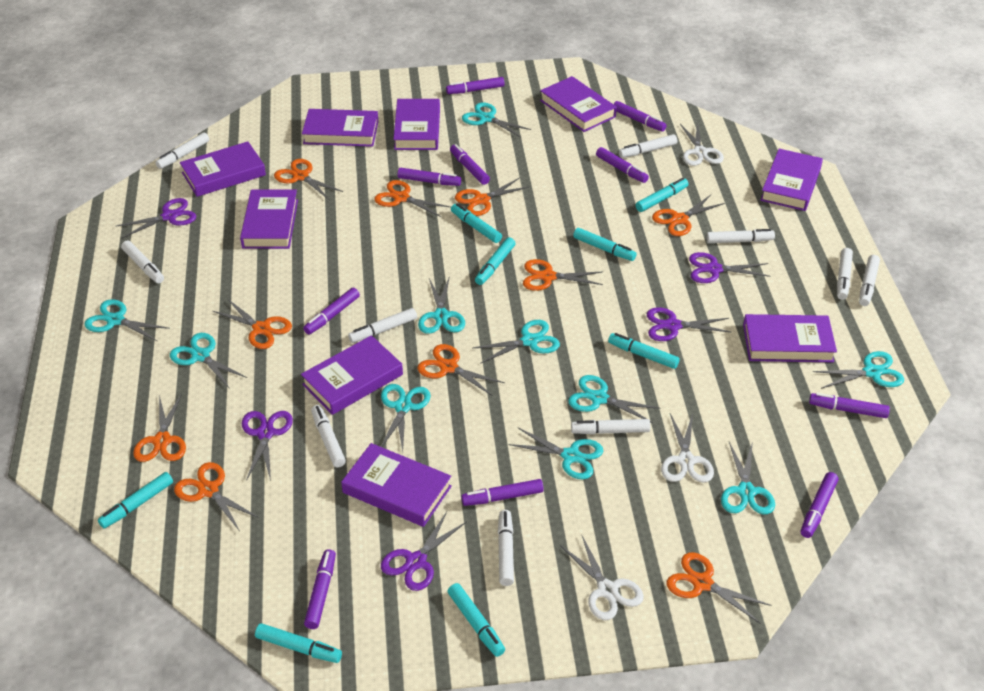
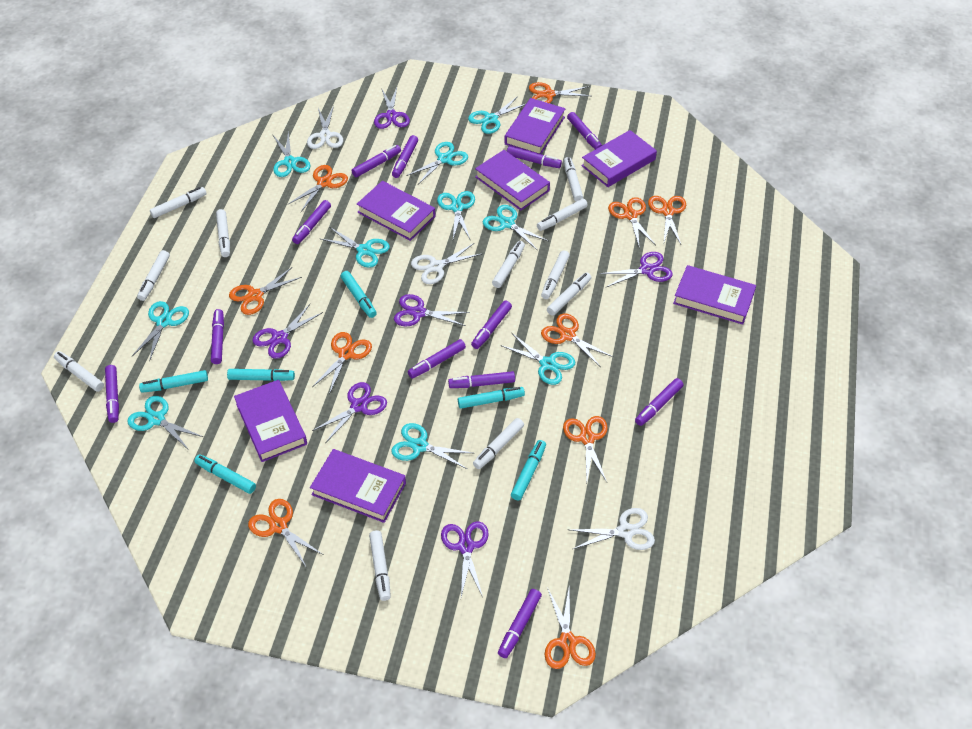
purple book: [180,141,266,197] [240,189,298,249] [301,335,403,415] [302,109,378,147] [341,443,452,527] [393,99,440,150] [540,76,617,132] [743,314,837,362] [760,149,823,211] = 9 -> [234,380,307,462] [310,449,406,523] [357,181,436,241] [475,150,550,210] [505,98,566,154] [581,130,657,187] [673,265,756,325] = 7
purple marker: [303,287,360,334] [304,549,336,629] [397,168,461,186] [446,77,505,94] [450,144,490,185] [461,479,544,506] [596,147,649,183] [614,101,667,131] [801,472,838,538] [809,393,890,418] = 10 -> [105,365,119,423] [211,309,224,364] [292,200,331,244] [352,145,401,177] [392,135,418,178] [408,339,466,378] [448,371,515,388] [471,301,512,349] [498,589,542,658] [507,146,562,168] [567,112,602,149] [635,378,683,426] = 12
purple scissors: [117,198,196,238] [242,411,293,481] [381,512,467,591] [647,308,732,341] [689,252,771,283] = 5 -> [252,304,323,359] [312,382,387,442] [374,88,410,129] [394,294,469,326] [441,521,489,597] [599,252,673,287] = 6
turquoise marker: [98,472,173,528] [255,623,342,663] [448,583,505,657] [451,203,502,243] [475,237,516,285] [573,228,637,261] [608,333,680,369] [636,178,689,212] = 8 -> [139,370,208,393] [194,454,256,494] [227,369,295,381] [341,271,377,318] [458,387,525,409] [511,440,546,501] = 6
white marker: [121,241,164,283] [155,132,209,169] [311,405,346,468] [348,308,417,343] [498,510,514,586] [571,419,650,434] [619,134,677,158] [706,229,775,243] [837,248,853,300] [859,255,880,306] = 10 -> [54,351,104,392] [137,250,170,301] [150,187,207,218] [216,209,230,257] [369,530,391,601] [473,418,524,469] [492,241,525,288] [537,198,588,231] [541,250,570,299] [547,272,591,316] [564,157,583,202] = 11

